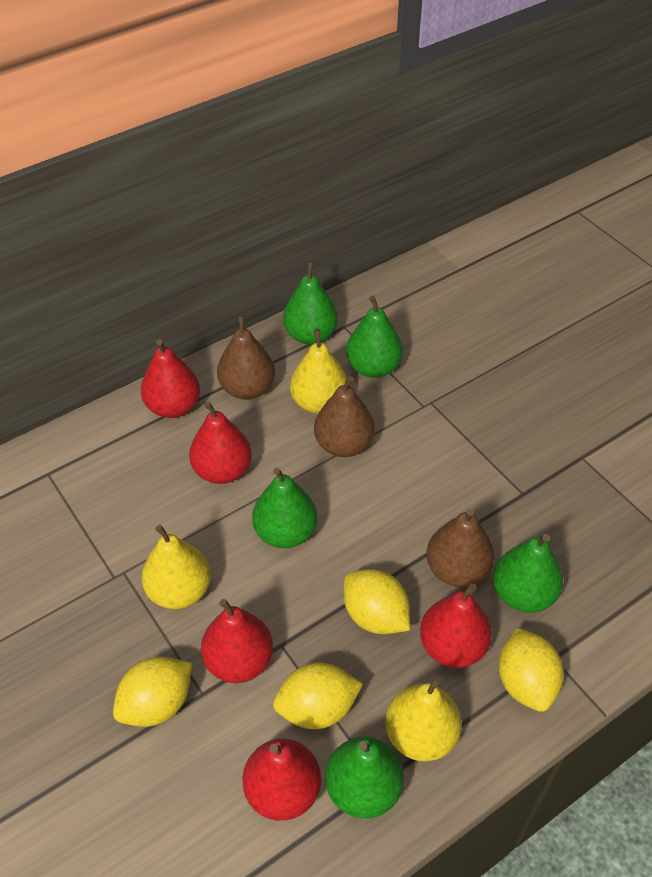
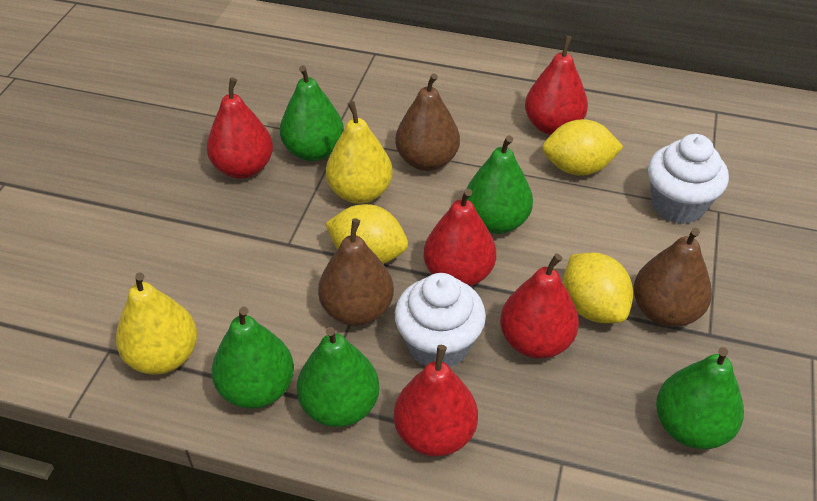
white cupcake: none = 0 -> [395,273,486,368] [648,134,729,224] = 2
yellow lemon: [113,657,192,727] [273,663,363,729] [344,569,410,634] [499,627,564,712] = 4 -> [325,204,408,264] [542,119,623,176] [563,252,633,323] = 3
yellow pear: [142,525,211,609] [290,329,347,414] [385,676,462,761] = 3 -> [116,272,197,375] [326,101,393,204] = 2

